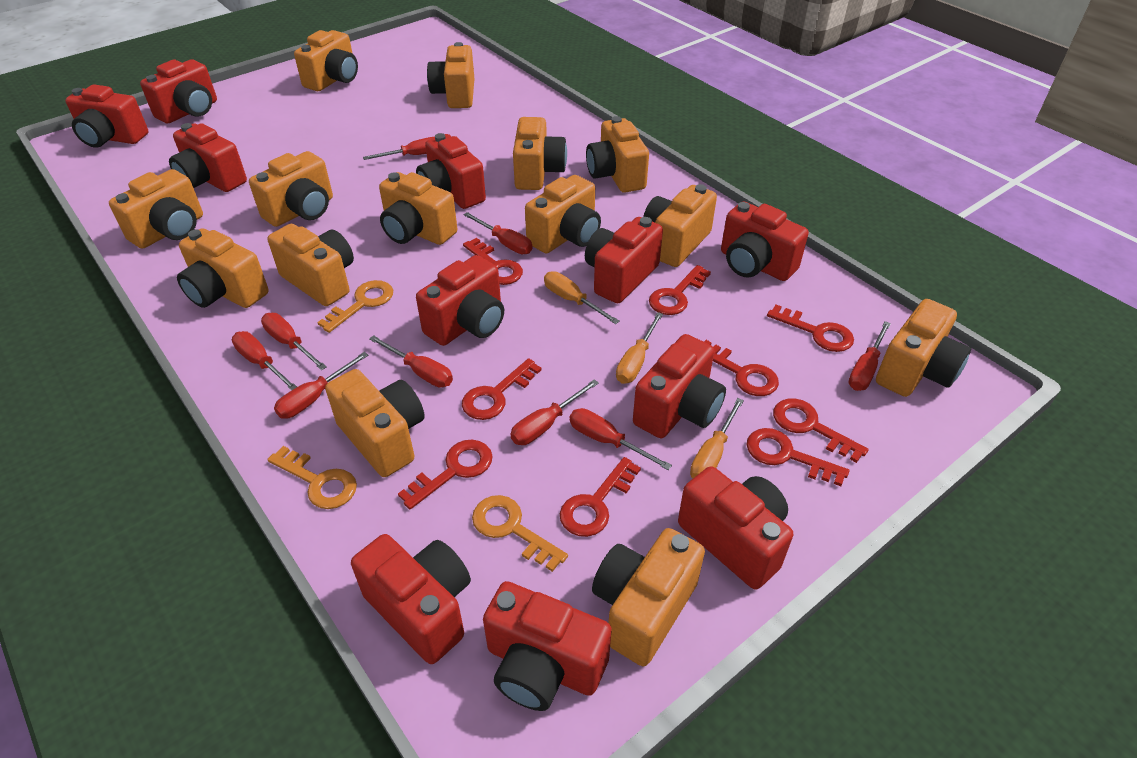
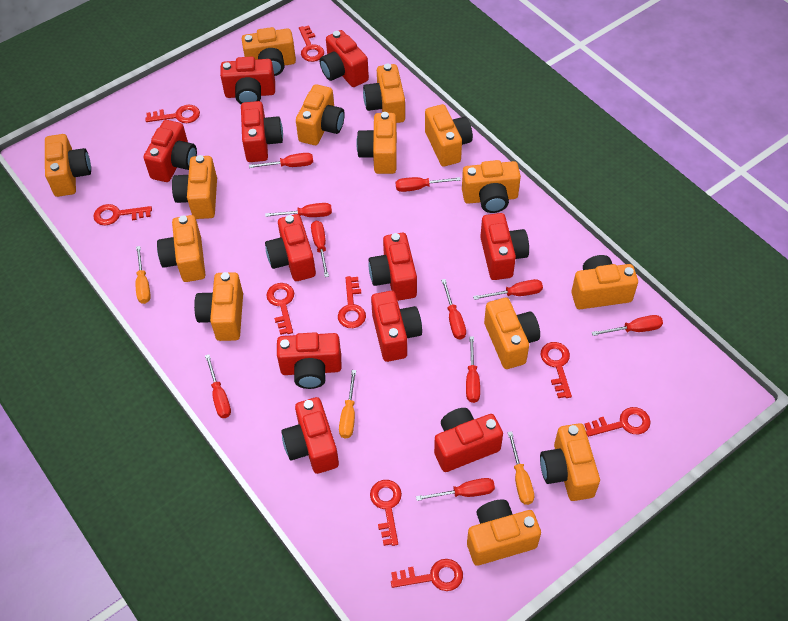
orange key: [267,446,357,509] [317,280,393,333] [472,495,568,572] = 3 -> none = 0
red screwdriver: [232,331,297,391] [261,313,327,370] [274,352,368,419] [363,137,435,160] [369,335,453,387] [463,212,532,254] [510,379,599,445] [570,408,672,470] [848,321,891,391] = 9 -> [205,354,231,418] [249,153,313,168] [265,203,332,217] [311,221,329,277] [396,177,461,192] [416,478,495,501] [441,279,466,339] [466,336,480,403] [473,279,543,300] [592,315,663,336] = 10

